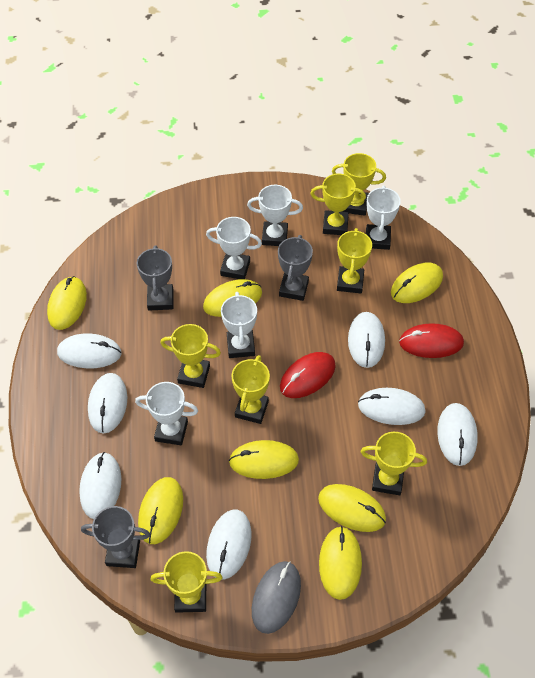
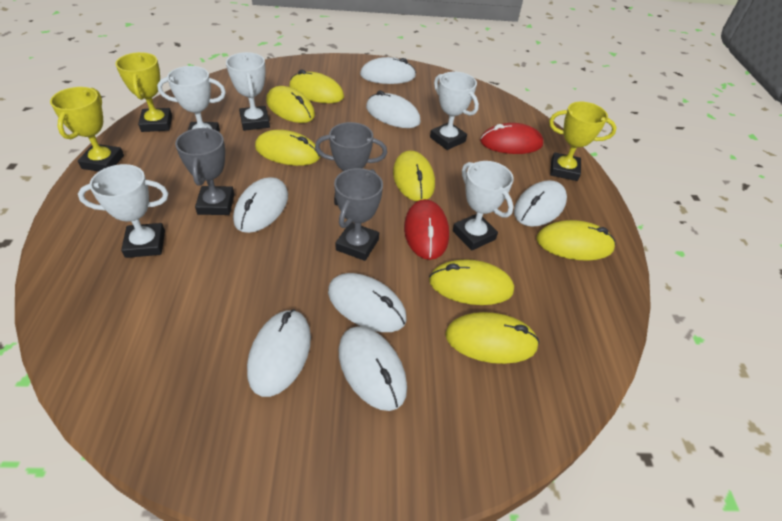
grey mouse: [252,561,301,634] = 1 -> none = 0
yellow trophy: [151,551,223,613] [160,324,221,388] [232,355,270,424] [310,174,366,235] [332,153,386,216] [337,228,372,293] [361,432,427,495] = 7 -> [50,87,124,171] [115,52,172,132] [549,102,617,181] = 3

